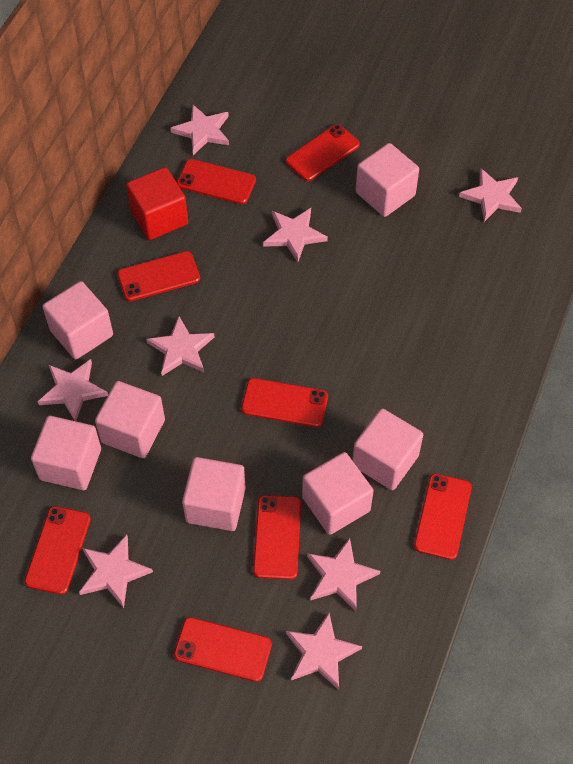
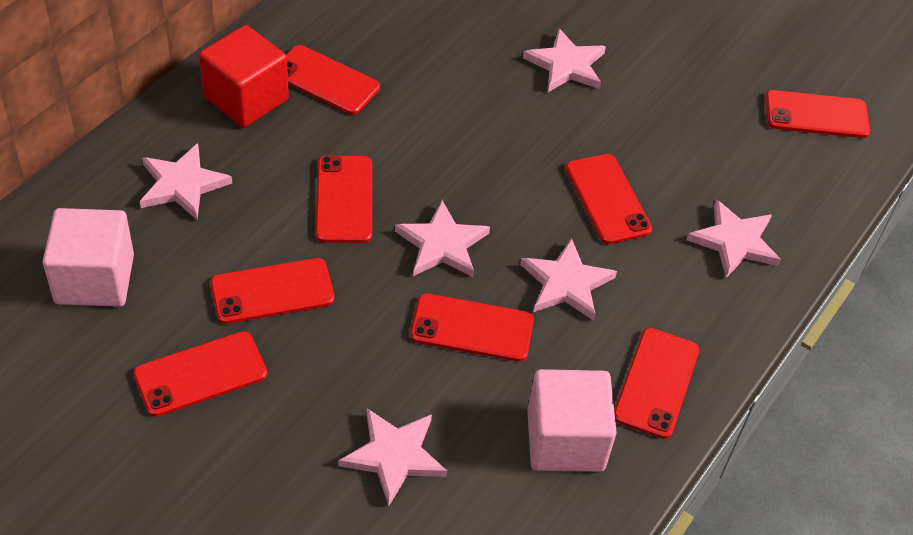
pink cube: [31,416,101,490] [42,281,113,359] [95,381,165,458] [182,457,246,531] [302,452,374,535] [352,408,423,490] [355,143,419,217] = 7 -> [42,208,134,307] [527,369,617,472] = 2
pink star: [37,359,108,421] [79,535,153,608] [146,316,214,376] [170,105,229,155] [263,208,328,262] [286,613,362,690] [307,538,380,611] [459,168,522,222] = 8 -> [140,143,232,220] [339,408,447,506] [395,200,490,277] [520,238,617,321] [523,28,606,92] [687,199,781,278] = 6

